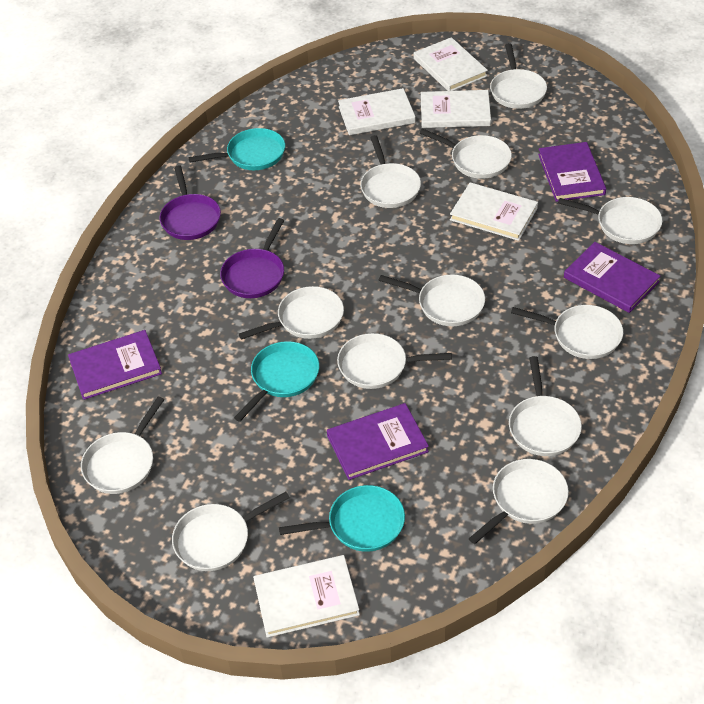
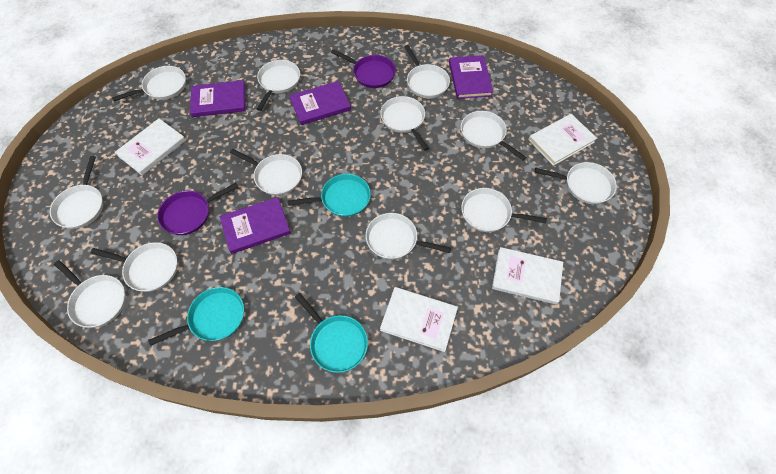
white book: [253,555,360,638] [338,88,416,135] [414,37,488,91] [421,90,491,128] [450,182,538,241] = 5 -> [115,118,186,175] [380,287,458,352] [492,247,563,305] [528,114,597,166] = 4

